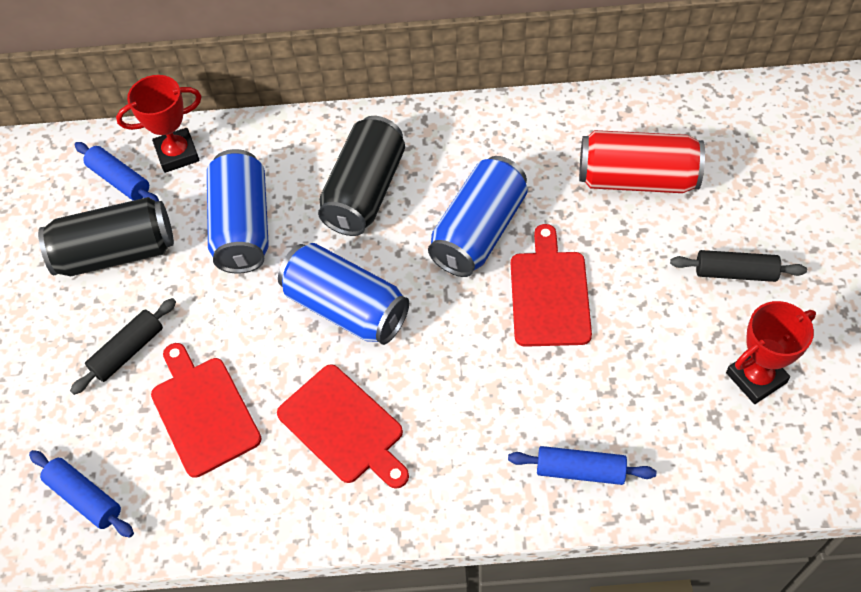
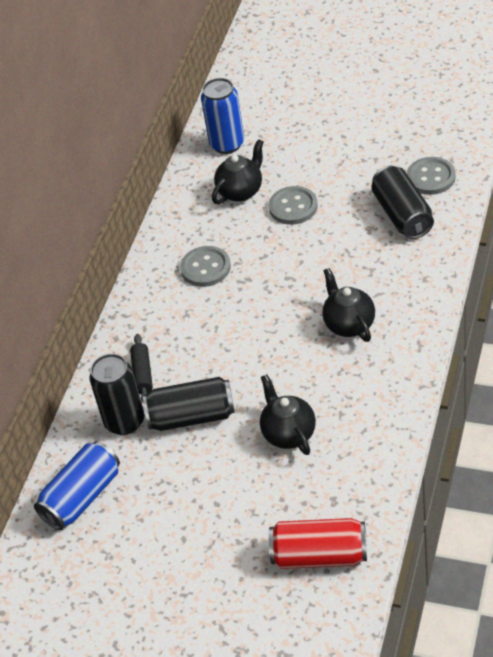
black can: [38,197,174,276] [318,116,405,236] = 2 -> [90,354,144,435] [143,377,235,431] [371,166,434,239] = 3
black rolling pin: [70,298,176,395] [670,250,807,282] = 2 -> [130,334,153,402] = 1
black teapot: none = 0 -> [212,139,263,204] [260,374,316,455] [322,268,375,342] = 3
blue can: [207,149,269,273] [278,243,409,345] [428,156,528,277] = 3 -> [34,441,120,530] [201,78,244,154] = 2
blue rolling pin: [29,450,134,537] [74,142,159,201] [508,446,656,485] = 3 -> none = 0
grey button: none = 0 -> [180,246,231,287] [269,186,318,225] [407,157,456,195] = 3
red cutting board: [151,343,262,478] [277,364,409,489] [511,224,592,347] = 3 -> none = 0
red trophy: [116,75,202,173] [726,301,816,404] = 2 -> none = 0

